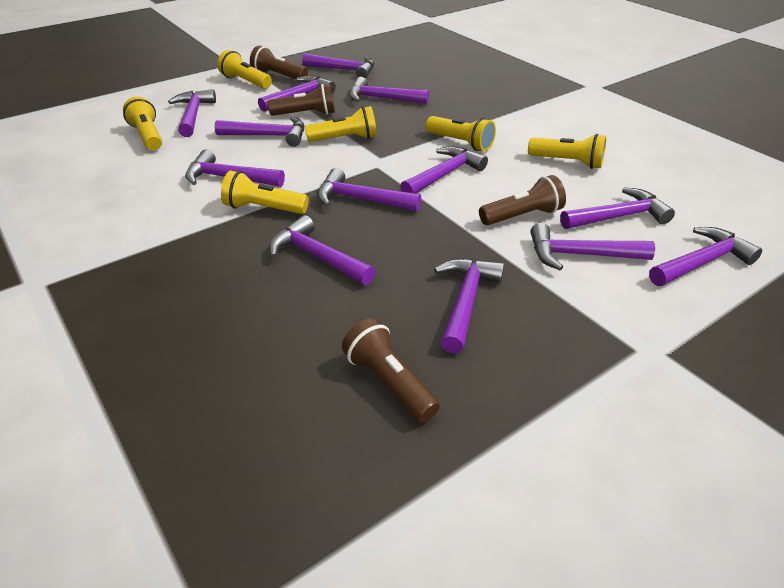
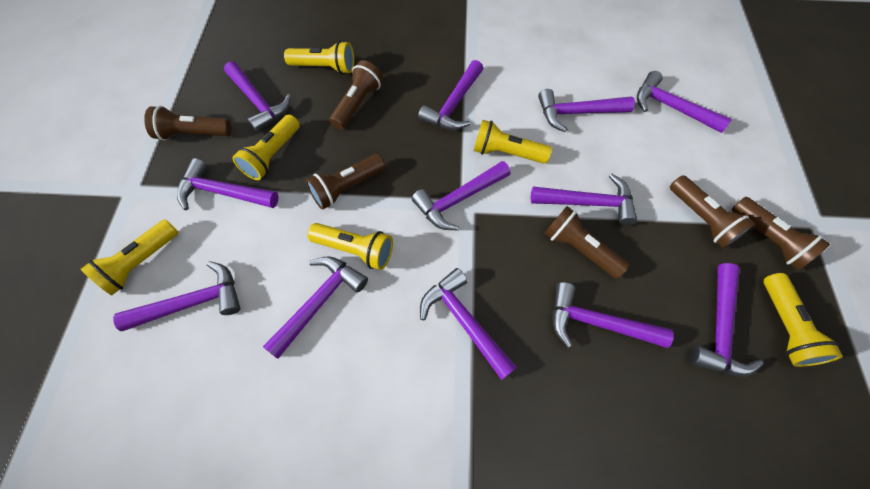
brown flashlight: [250,46,308,79] [268,84,335,116] [342,318,440,423] [479,175,566,225] = 4 -> [144,106,231,141] [306,154,386,210] [329,60,383,130] [545,206,629,279] [670,175,755,249] [732,197,830,270] = 6
purple hammer: [168,89,216,137] [185,150,285,187] [214,117,304,147] [258,76,336,112] [269,215,375,285] [302,53,374,78] [317,168,421,211] [349,77,429,104] [400,146,488,193] [434,258,504,354] [530,223,655,270] [560,187,675,229] [649,227,762,286] = 13 -> [113,261,240,331] [177,158,279,210] [224,61,291,132] [263,256,368,359] [412,161,511,230] [418,60,483,130] [420,268,517,380] [531,174,637,226] [538,89,635,132] [552,282,674,348] [637,71,732,133] [689,263,763,377] = 12

